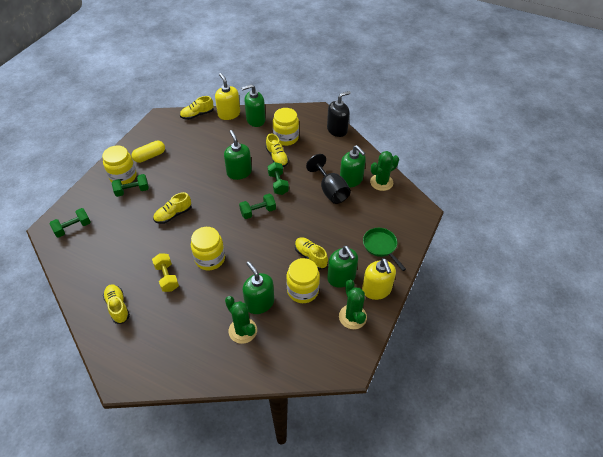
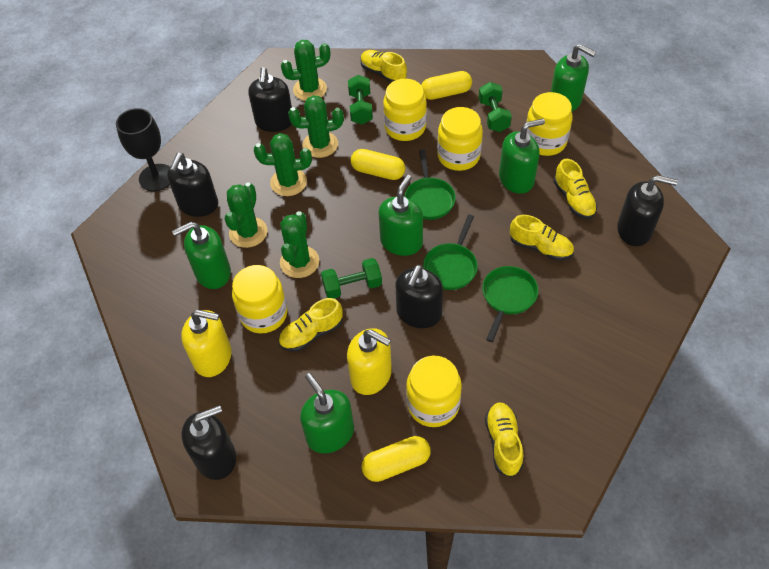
black soap dispenser: [327,91,351,137] = 1 -> [167,153,218,217] [181,405,236,480] [248,67,292,132] [395,265,443,328] [617,175,677,246] = 5
green cactus: [225,296,257,344] [339,280,367,329] [370,151,399,191] = 3 -> [225,183,267,248] [254,133,312,196] [280,211,319,278] [281,40,330,101] [288,95,344,158] = 5
green dumbbell: [49,208,91,238] [112,174,149,197] [239,194,276,219] [268,162,289,195] = 4 -> [321,258,382,298] [348,75,373,124] [478,82,512,132] = 3
green pan: [363,228,406,271] = 1 -> [404,149,456,220] [423,214,478,290] [482,266,538,342] = 3
yellow capsule: [132,141,165,163] = 1 -> [351,149,405,180] [362,436,431,482] [421,71,472,100] = 3
yellow dumbbell: [152,254,179,292] = 1 -> none = 0
yellow jar: [102,146,137,185] [191,227,225,270] [273,108,299,146] [286,258,320,303] = 4 -> [232,265,287,333] [383,79,427,141] [406,356,462,427] [437,107,483,171] [526,92,572,156] = 5

